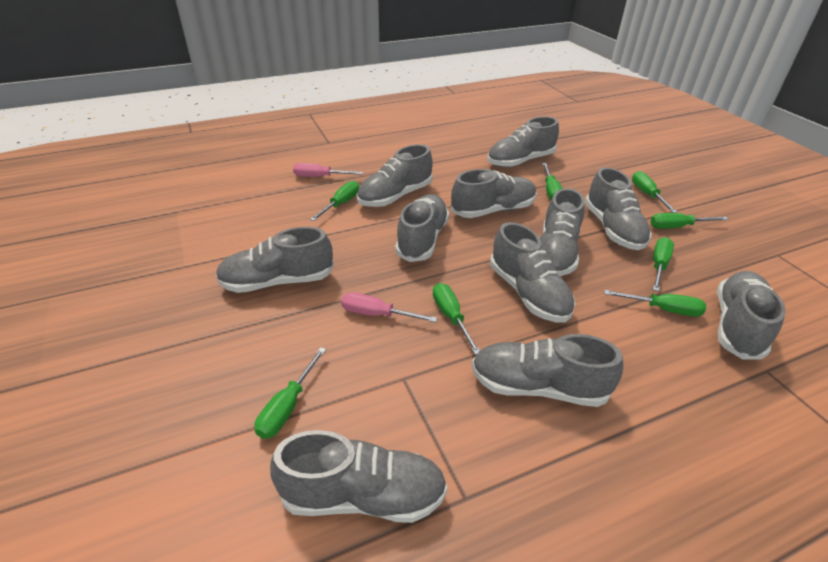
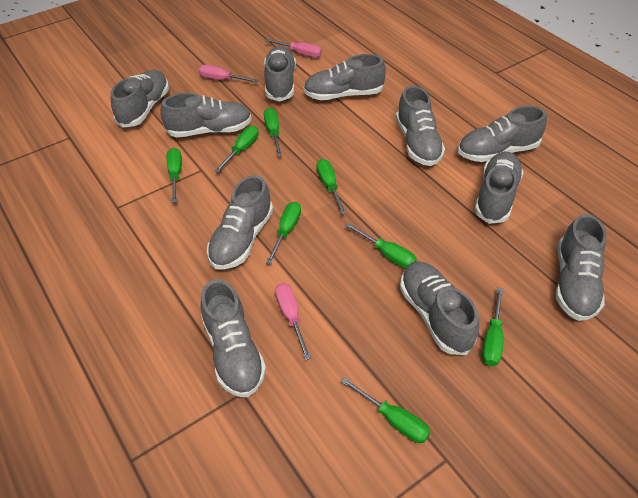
pink screwdriver: [293,163,363,177] [341,292,437,322] = 2 -> [198,65,259,83] [265,39,322,57] [275,283,311,360] = 3

